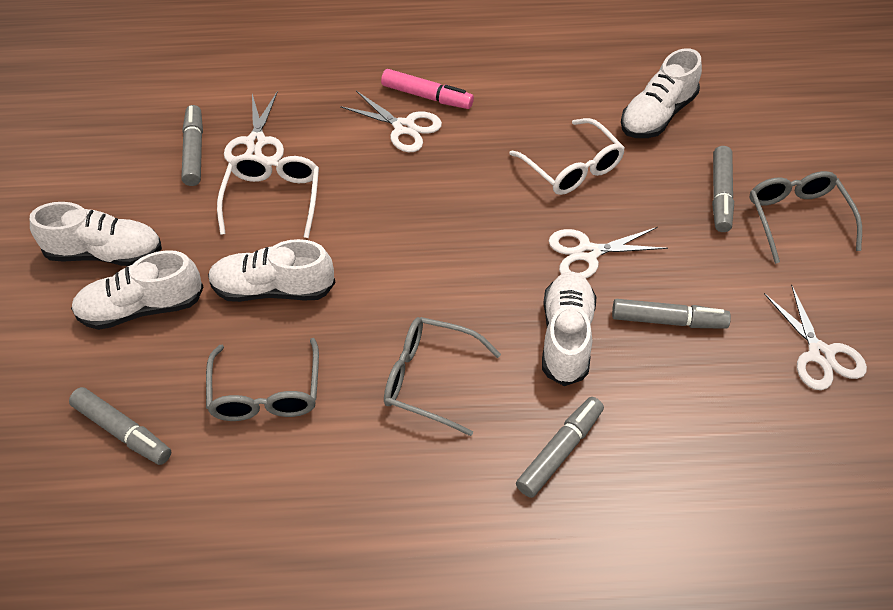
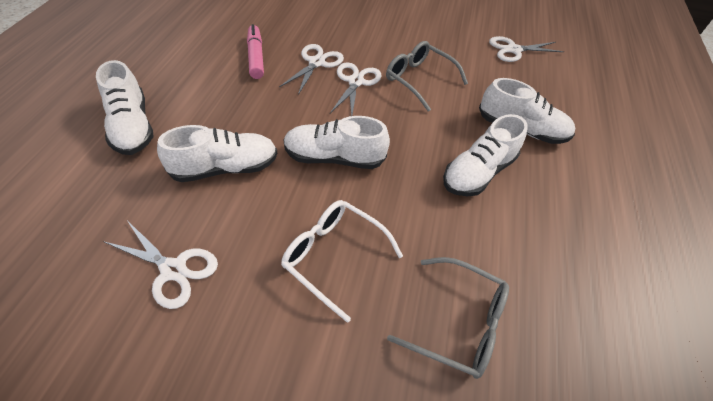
grey glasses: [206,338,319,421] [384,317,501,436] [750,171,862,264] = 3 -> [386,41,468,112] [387,257,509,379] = 2
grey marker: [69,387,171,465] [181,105,203,186] [516,397,604,498] [612,299,731,329] [712,146,734,232] = 5 -> none = 0
white glasses: [217,154,319,238] [509,118,625,195] = 2 -> [281,200,403,323] = 1

